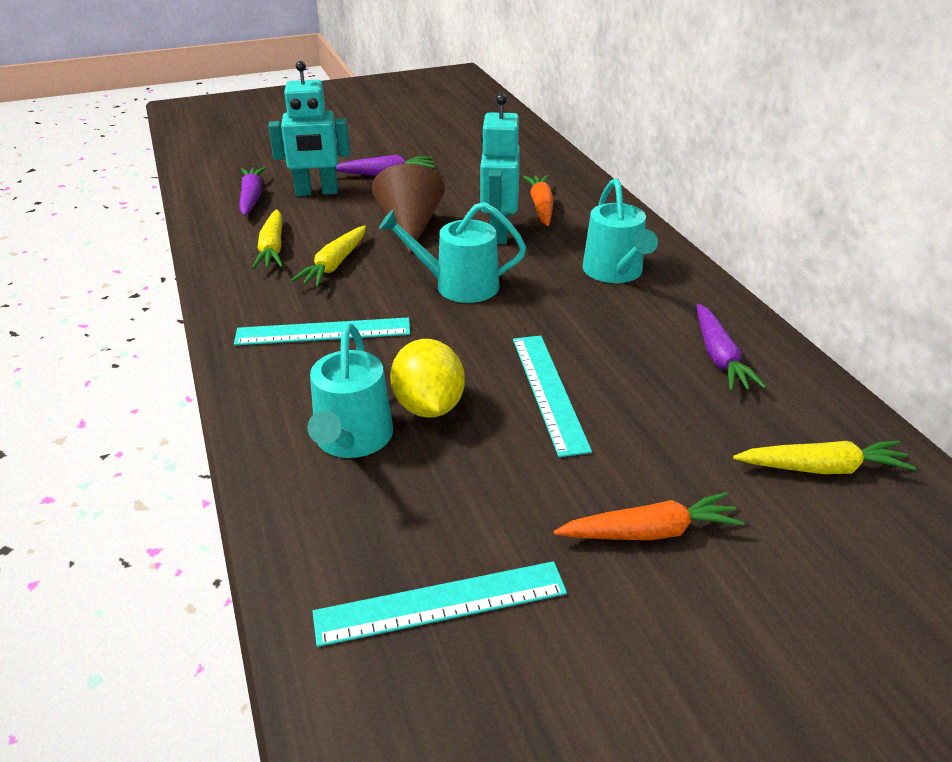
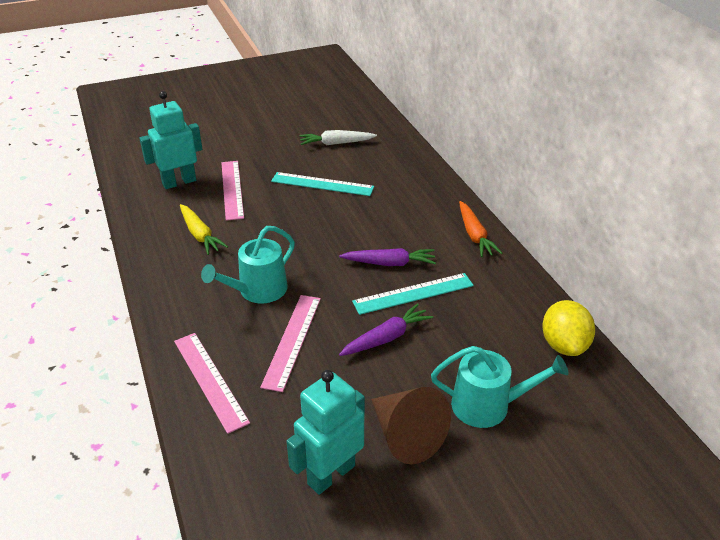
orange carrot: [523,175,554,226] [554,492,745,540] = 2 -> [459,201,502,257] = 1
pink ruler: none = 0 -> [174,333,250,434] [221,161,244,221] [260,295,321,392] = 3
purple carrot: [240,167,266,216] [336,155,435,175] [697,304,766,391] = 3 -> [339,248,436,266] [339,303,433,356] = 2
turquoise ruler: [234,317,410,345] [312,561,567,647] [513,335,592,457] = 3 -> [271,172,374,196] [352,273,474,315] = 2
turquoise watering can: [307,323,393,458] [379,202,526,303] [582,178,658,283] = 3 -> [201,226,295,303] [431,346,568,428] = 2
white carrot: none = 0 -> [299,130,377,145] = 1
yellow carrot: [252,209,283,269] [291,225,366,287] [733,441,916,474] = 3 -> [180,204,228,255] = 1

